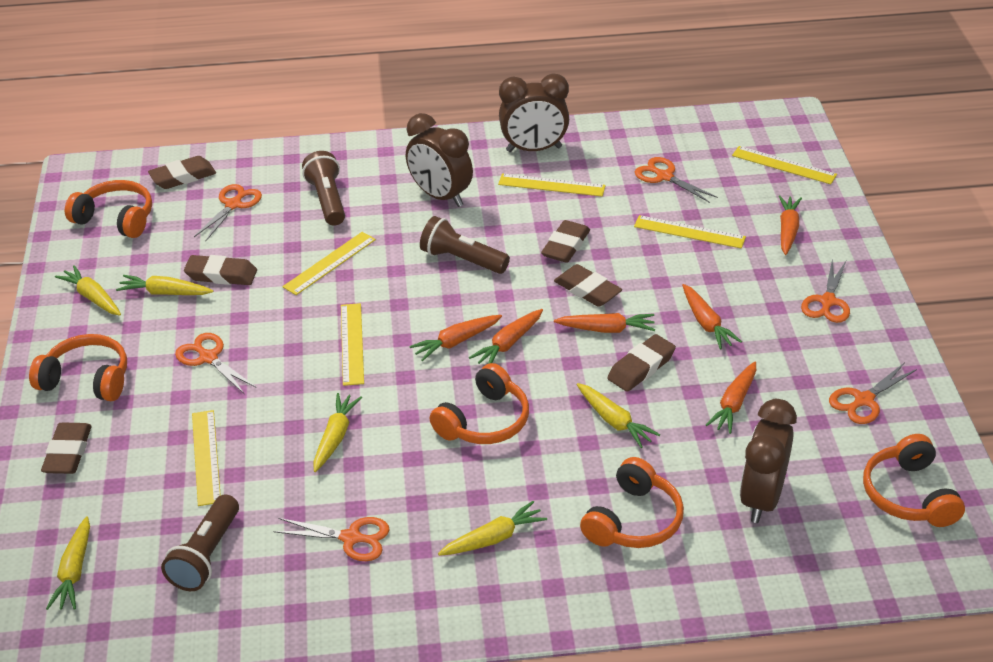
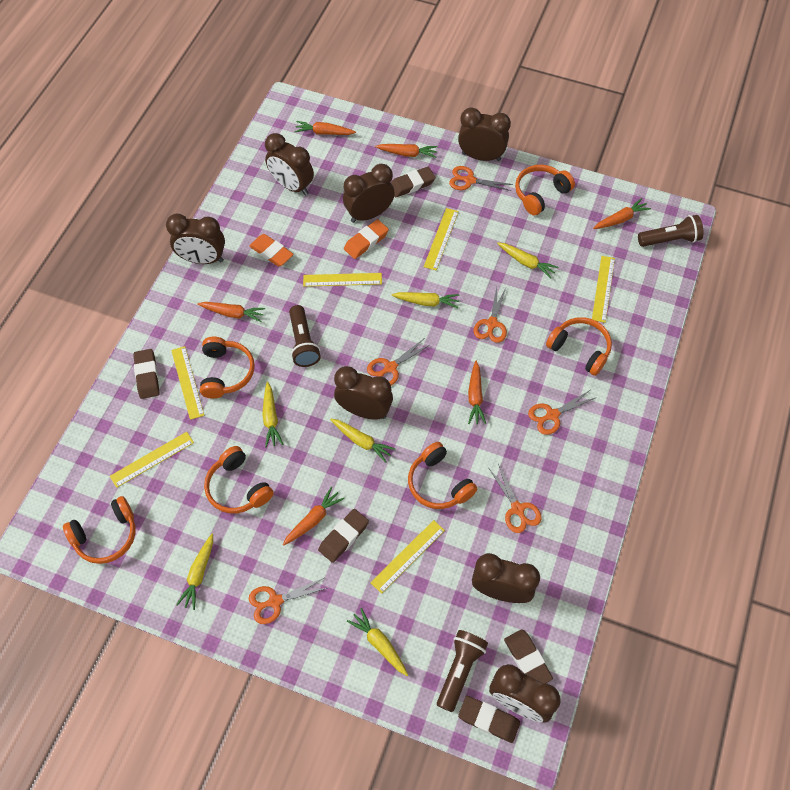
brown clock: [406,113,473,207] [499,74,569,152] [740,399,797,523] = 3 -> [166,214,225,264] [265,133,314,195] [334,366,393,420] [343,164,395,223] [458,107,511,161] [472,553,540,603] [489,664,561,723] = 7
brown eraser: [41,422,92,474] [148,156,216,189] [184,255,257,285] [541,220,590,263] [554,264,622,307] [607,334,676,392] = 6 -> [133,349,160,399] [318,509,369,563] [391,167,436,197] [458,696,520,743] [504,629,553,684] = 5
orange eraser: none = 0 -> [249,234,294,267] [344,219,389,259] = 2
orange headphones: [29,334,127,401] [65,180,152,238] [430,363,529,444] [580,457,684,548] [863,434,965,527] = 5 -> [63,496,136,564] [200,337,255,398] [204,446,274,514] [408,442,477,509] [515,165,575,216] [546,317,612,376] = 6

